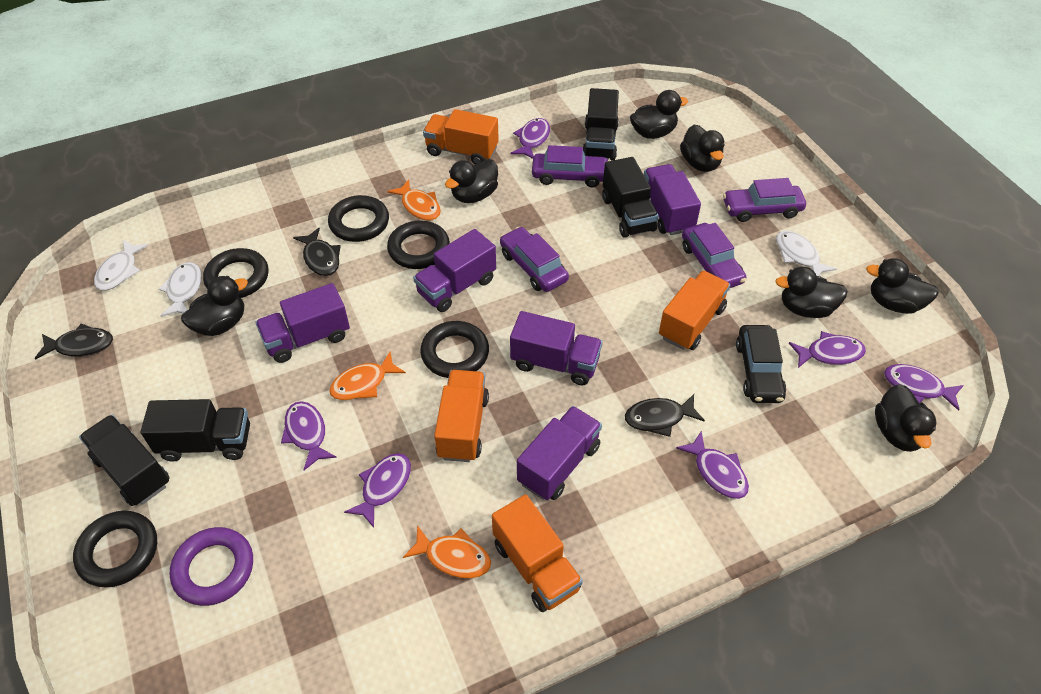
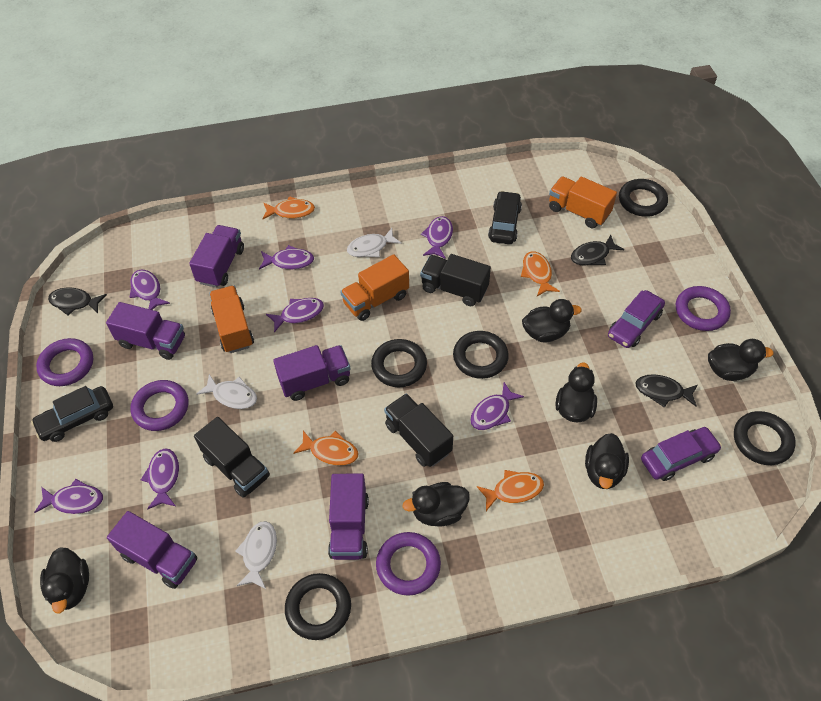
black car: [736,325,786,403] = 1 -> [31,386,113,442] [488,191,522,244] = 2
black duck: [181,276,248,336] [445,159,498,203] [630,90,688,139] [680,125,724,172] [775,266,848,318] [866,258,939,314] [875,384,936,452] = 7 -> [40,547,89,613] [403,482,470,526] [522,299,582,342] [555,363,597,422] [585,433,629,489] [708,339,774,381] = 6
black truck: [79,415,170,506] [141,399,250,462] [583,88,619,160] [602,157,659,238] = 4 -> [194,417,270,498] [384,393,453,467] [420,254,491,306] = 3
orange fish: [329,352,406,400] [387,179,441,221] [403,525,491,578] = 3 -> [262,196,315,219] [293,431,358,466] [477,470,544,511] [521,251,560,296] = 4
orange truck: [423,109,499,164] [434,370,489,462] [492,494,583,612] [659,270,730,350] = 4 -> [209,286,254,353] [340,254,409,321] [549,176,617,228] = 3
purple car: [500,227,569,292] [532,145,609,187] [682,223,746,288] [723,178,806,222] = 4 -> [608,290,665,348] [641,427,722,481] = 2
purple fish: [281,401,337,470] [344,453,411,528] [510,118,550,159] [676,431,749,499] [789,331,866,368] [884,364,964,411] = 6 -> [34,479,103,514] [129,270,170,310] [141,449,179,509] [259,245,314,270] [266,298,324,333] [421,216,453,259] [470,382,524,430] = 7
purple ring: [170,527,253,606] = 1 -> [36,338,93,386] [131,380,188,431] [376,532,441,596] [676,286,731,331] = 4

